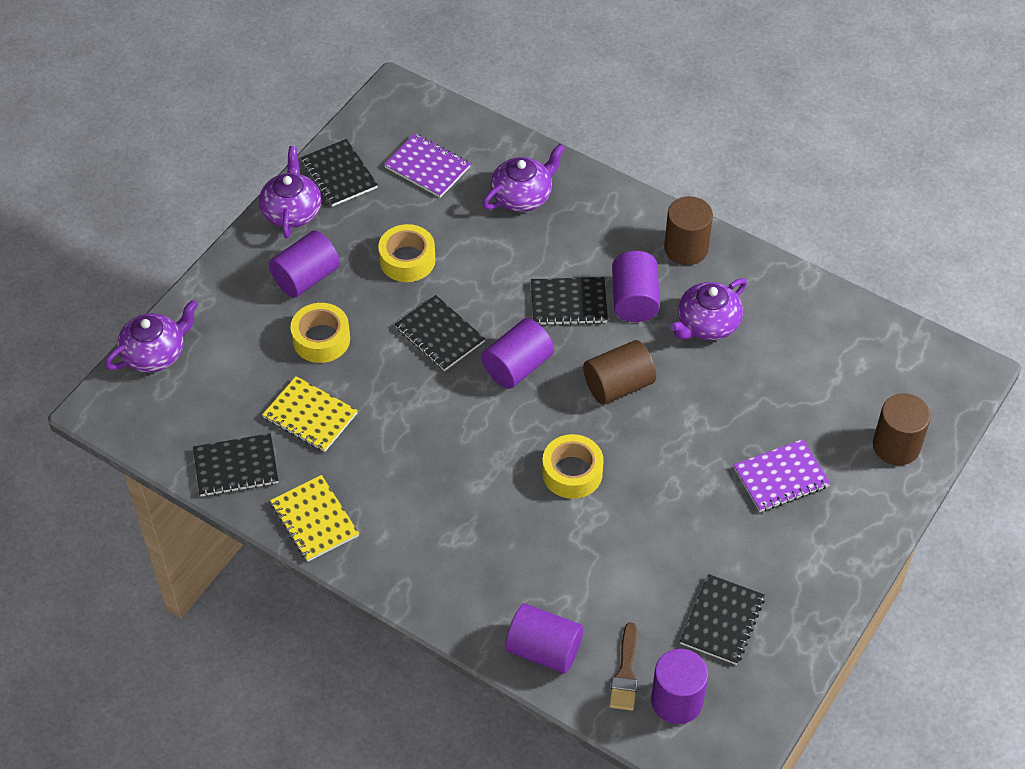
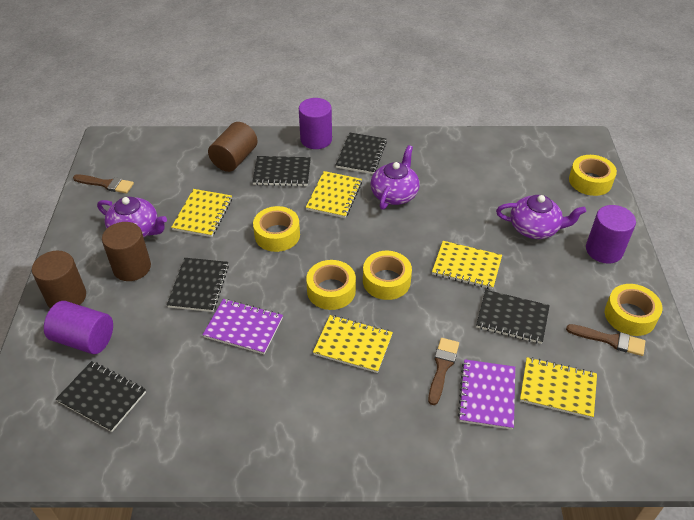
brown brush: [609,622,637,711] = 1 -> [73,174,134,194] [428,338,459,405] [566,324,645,356] = 3
purple cylinder: [269,231,340,298] [481,318,554,389] [505,603,584,673] [612,251,660,322] [651,649,708,724] = 5 -> [44,301,113,354] [299,98,332,149] [586,205,636,264] = 3
purple teapot: [105,300,198,373] [259,146,321,239] [482,144,565,212] [670,278,747,340] = 4 -> [97,197,167,237] [371,145,419,210] [496,195,586,239] = 3
yellow notebook: [262,376,358,452] [270,475,359,562] = 2 -> [171,189,232,237] [306,171,362,218] [313,315,393,373] [432,241,502,289] [520,357,597,419] = 5
yellow tape: [291,303,350,363] [378,224,435,282] [542,434,604,499] = 3 -> [253,206,300,252] [306,260,356,310] [363,251,412,300] [569,155,617,196] [605,284,663,336] = 5

